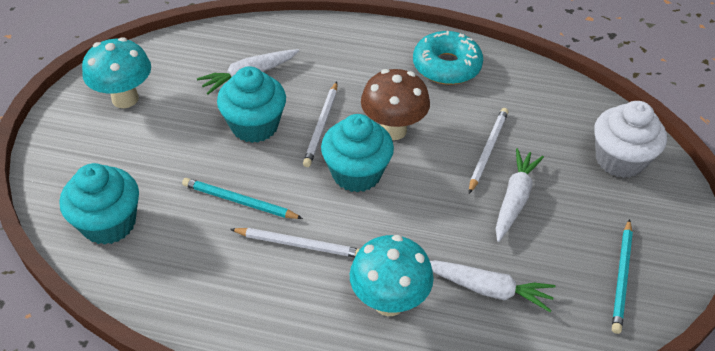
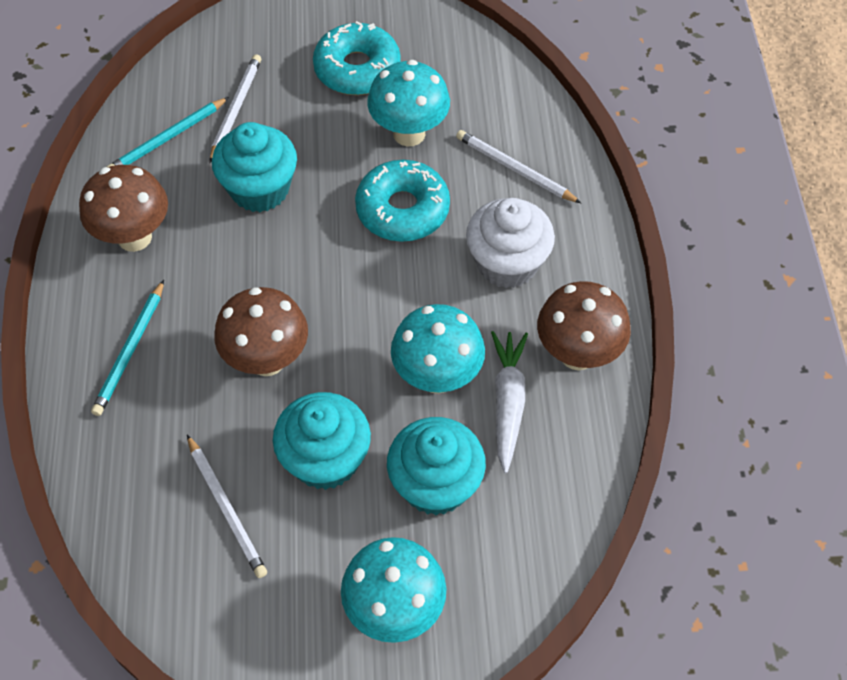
brown mushroom: [361,69,430,140] = 1 -> [79,165,168,252] [214,287,308,376] [537,281,631,370] = 3
turquoise donut: [413,31,483,85] = 1 -> [313,21,401,95] [355,160,450,242] = 2
turquoise mushroom: [82,37,151,108] [350,235,434,316] = 2 -> [341,537,447,643] [367,60,450,146] [391,304,485,394] = 3
white carrot: [197,49,299,94] [430,260,556,312] [496,148,544,242] = 3 -> [491,331,528,474] = 1

